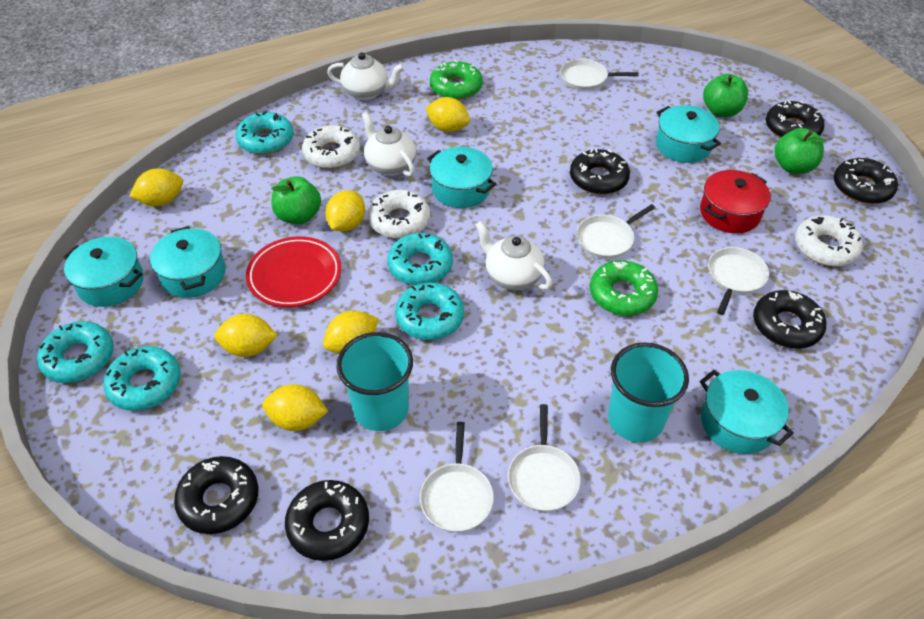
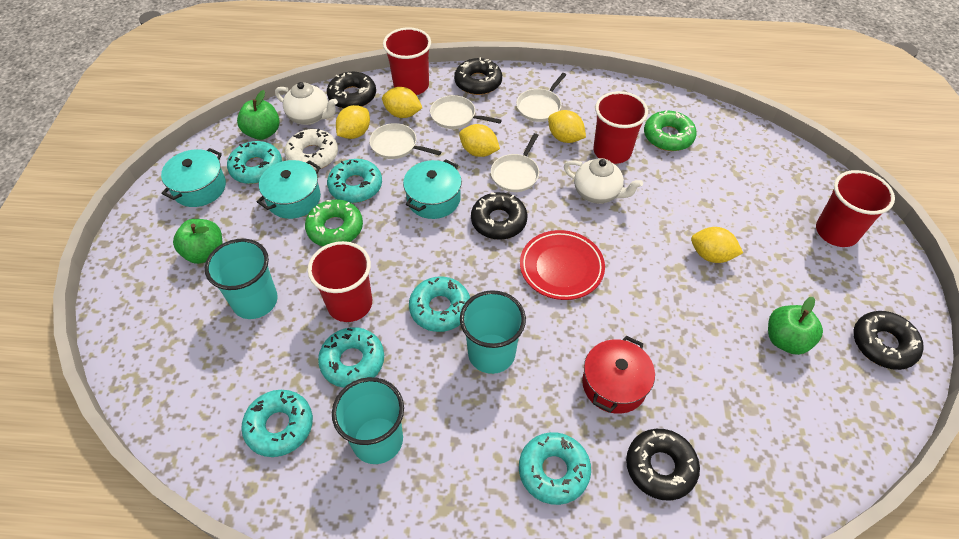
black donut: [174,456,259,534] [285,480,369,561] [570,149,630,195] [753,290,826,349] [766,100,824,138] [834,158,898,204] = 6 -> [327,72,376,109] [454,57,502,95] [471,192,527,240] [626,429,700,501] [853,311,924,370] = 5
red cup: none = 0 -> [308,241,372,322] [383,27,431,95] [593,91,648,164] [816,170,895,247] = 4
turquoise cup: [336,332,413,431] [608,343,689,443] = 2 -> [205,239,278,319] [332,377,404,464] [460,290,526,374] = 3
turquoise donut: [37,321,114,383] [103,346,181,411] [236,111,294,155] [387,233,453,285] [395,282,464,340] = 5 -> [227,141,282,184] [241,390,313,457] [318,327,384,388] [327,159,382,203] [409,276,470,332] [519,432,591,505] = 6
turquoise pot: [63,237,144,307] [150,226,226,298] [427,147,496,208] [656,105,721,163] [700,370,794,454] = 5 -> [161,148,226,207] [257,160,321,219] [403,159,462,219] = 3
white donut: [302,125,360,169] [368,190,430,238] [795,215,863,266] = 3 -> [285,129,338,170] = 1
white pan: [420,422,494,532] [508,404,581,512] [560,59,639,90] [576,204,655,259] [708,247,769,315] = 5 -> [369,123,441,159] [430,95,502,129] [491,133,539,192] [516,73,566,122] = 4
white teapot: [327,52,404,100] [362,112,416,177] [476,221,552,290] = 3 -> [275,82,338,125] [564,158,643,204] = 2
yellow lemon: [129,168,183,206] [214,314,277,357] [262,384,328,431] [323,310,378,354] [325,190,365,232] [426,97,470,132] = 6 -> [336,105,370,139] [382,87,422,118] [459,124,500,157] [548,110,586,143] [691,227,743,263] = 5

